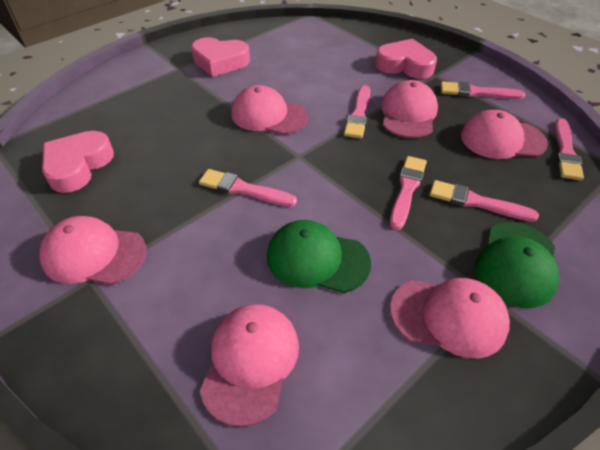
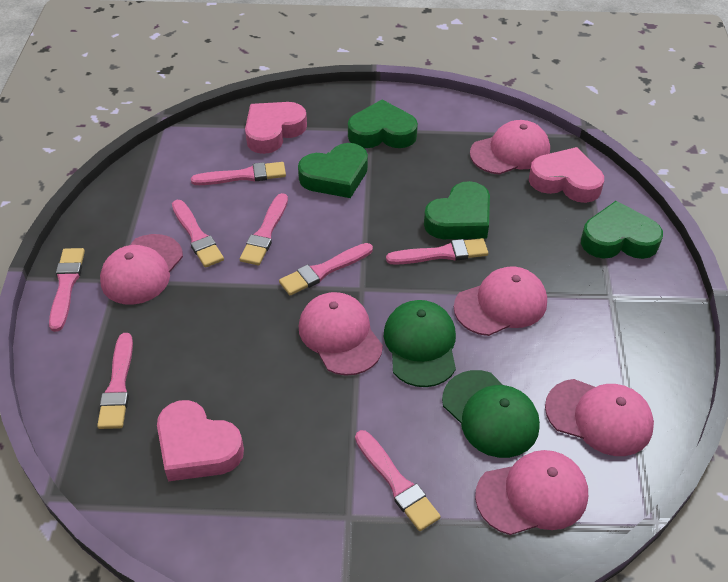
green heart: none = 0 -> [298,143,368,198] [348,100,418,148] [424,181,490,239] [581,201,663,259] = 4
pink brush: [199,169,297,207] [344,85,370,138] [390,156,427,230] [430,180,539,222] [441,81,526,99] [554,118,584,180] = 6 -> [49,248,85,332] [97,333,133,429] [172,200,224,268] [191,162,286,185] [240,193,288,265] [279,243,373,295] [355,430,441,531] [386,238,488,265] = 8

